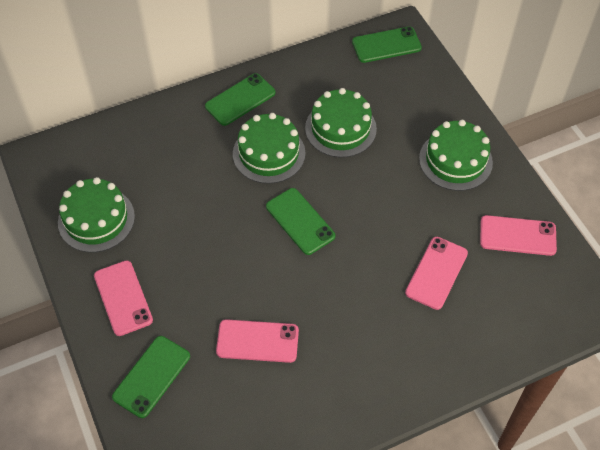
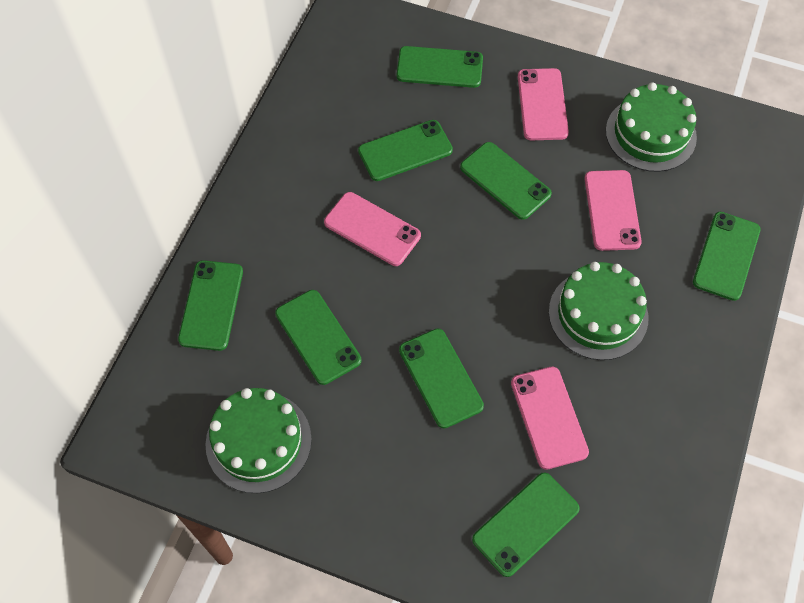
green cake: [58,177,135,252] [233,113,305,184] [305,88,377,158] [419,120,493,191] = 4 -> [206,388,312,493] [549,262,648,360] [606,82,697,172] = 3
green phone: [112,336,190,418] [205,73,276,126] [266,188,335,255] [352,26,422,63] = 4 -> [178,260,243,351] [275,290,362,385] [358,120,453,181] [397,46,483,88] [399,328,484,429] [460,142,552,220] [472,472,580,577] [693,212,761,301] = 8

